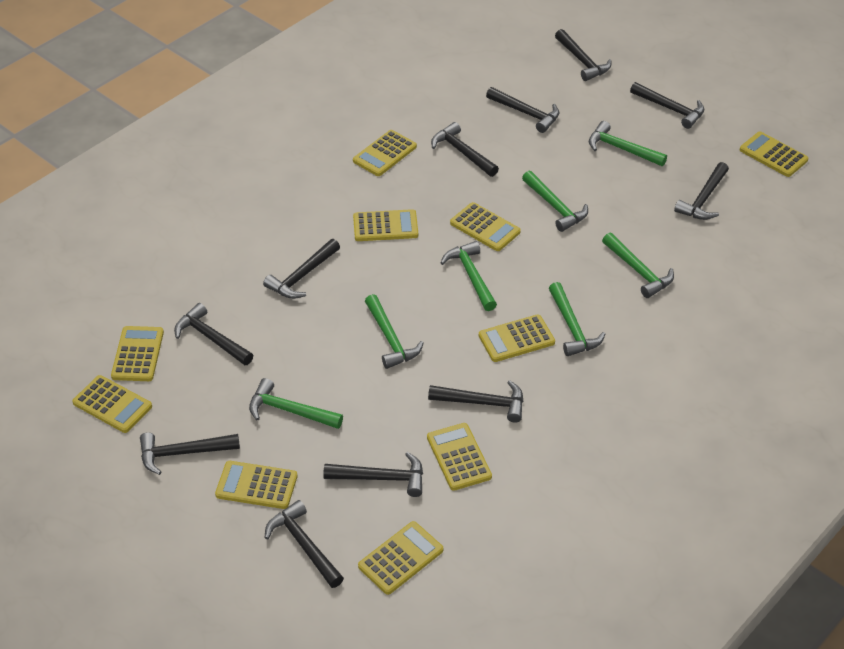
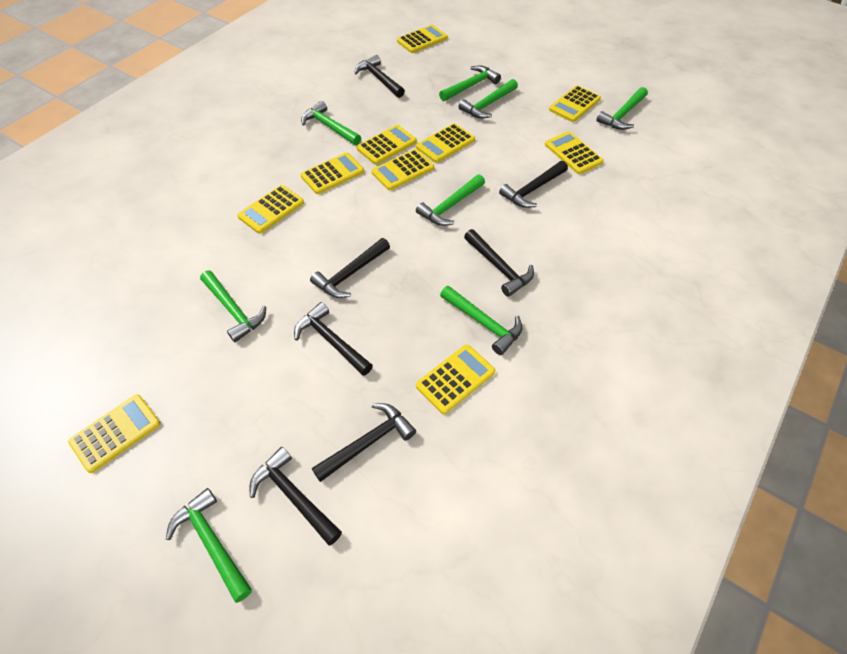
black hammer: [140,432,240,475] [174,303,253,365] [263,239,340,299] [265,500,344,588] [323,452,423,497] [428,380,523,423] [431,122,499,177] [486,87,559,133] [555,29,612,81] [630,82,704,129] [674,162,729,220] = 11 -> [249,447,342,545] [294,302,373,376] [310,238,390,298] [312,403,416,482] [354,55,405,98] [464,229,534,297] [499,161,568,208] = 7
green hammer: [249,378,343,429] [365,294,424,369] [441,241,497,311] [522,171,588,232] [549,282,605,356] [589,121,667,166] [602,233,674,298] = 7 -> [166,488,252,603] [200,271,266,342] [301,101,361,145] [416,174,485,226] [439,66,501,101] [440,286,522,355] [459,79,518,119] [597,87,648,130] = 8

